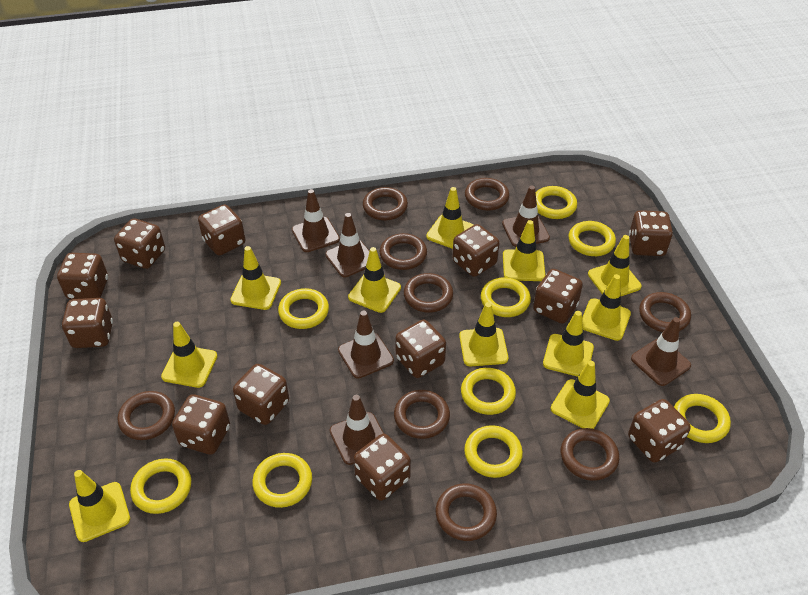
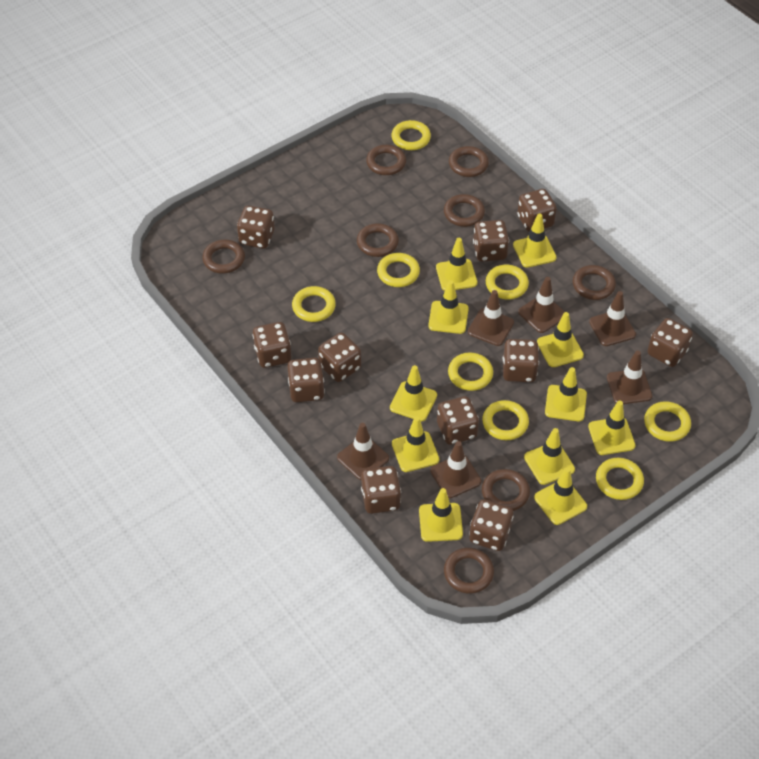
brown dice: [57,253,108,299] [62,298,113,348] [114,218,165,269] [172,394,230,455] [198,204,245,255] [233,364,289,425] [354,434,411,501] [395,320,446,378] [452,224,499,277] [533,269,583,324] [628,399,691,463] [629,210,673,256] = 12 -> [237,206,275,249] [252,322,291,368] [287,358,325,402] [318,332,361,382] [361,466,401,514] [437,396,479,445] [469,499,514,551] [473,220,509,262] [503,339,539,382] [517,189,557,232] [647,318,693,367] = 11
brown ring: [118,391,175,440] [363,187,408,220] [380,233,427,270] [394,390,450,439] [404,273,453,313] [436,483,497,541] [465,178,509,211] [561,428,619,481] [639,292,691,332] = 9 -> [202,239,245,274] [357,223,399,257] [366,145,406,175] [444,194,485,227] [444,548,494,594] [449,146,489,177] [482,469,530,511] [573,265,616,300] = 8
yellow ring: [130,458,191,514] [252,453,312,508] [278,288,329,329] [461,368,516,415] [464,425,523,478] [481,278,531,317] [536,186,577,219] [568,221,616,256] [674,394,731,443] = 9 -> [292,286,336,322] [377,253,420,287] [391,120,431,150] [448,352,493,391] [482,400,529,440] [486,265,529,299] [596,458,644,500] [644,401,691,442] = 8

